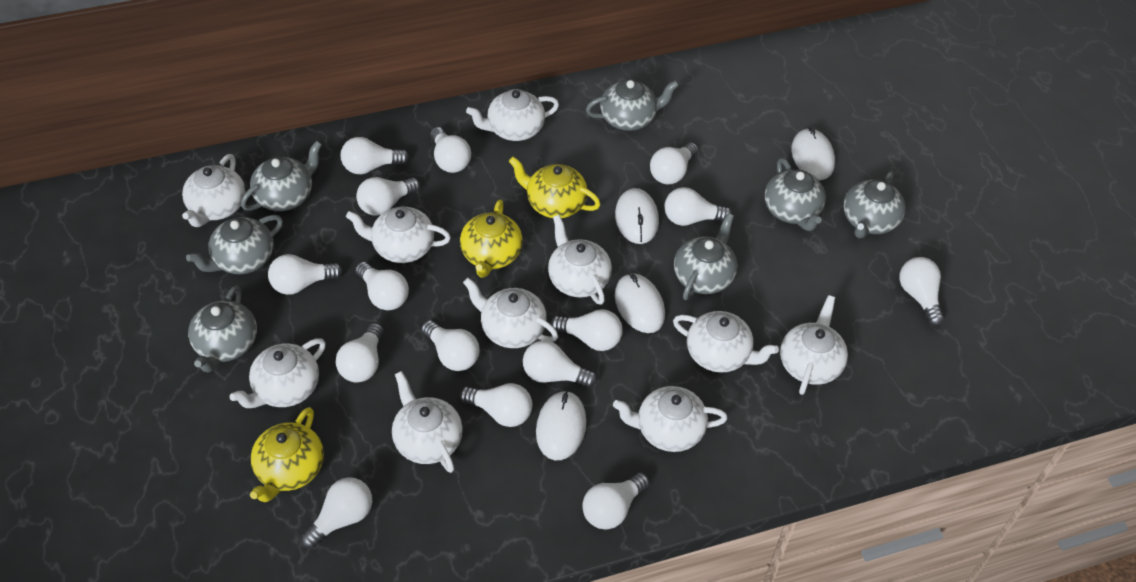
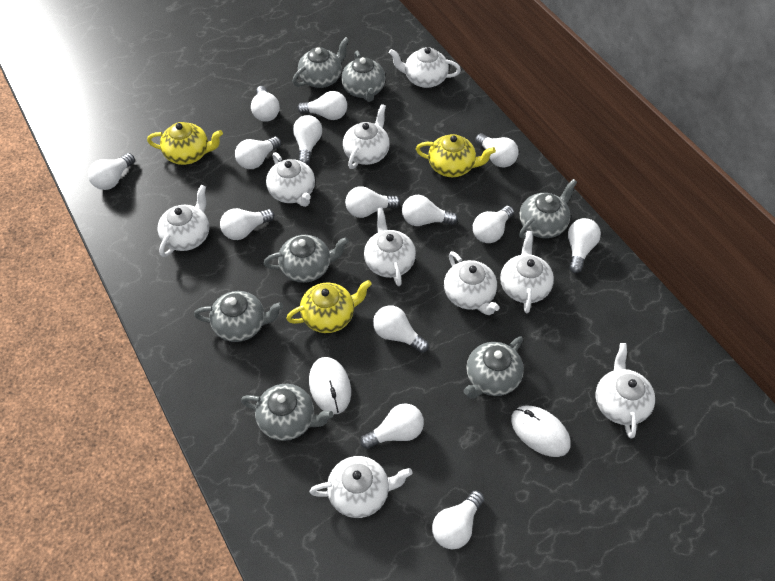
white light bulb: [268,254,343,295] [301,477,372,549] [336,323,384,383] [341,137,409,174] [355,262,409,310] [356,177,420,216] [421,320,480,371] [430,127,471,173] [460,383,532,427] [523,340,597,387] [551,309,623,351] [582,473,649,530] [650,142,698,184] [664,187,732,226] [900,257,944,326] = 15 -> [88,153,135,190] [220,208,275,240] [235,137,281,169] [251,86,280,122] [293,115,322,165] [297,91,347,120] [345,186,400,218] [360,403,424,449] [373,305,429,353] [402,195,458,226] [432,490,484,550] [473,206,514,243] [475,133,519,167] [568,218,601,273] = 14
white mouse: [536,390,586,460] [615,188,659,244] [615,273,665,333] [791,127,835,180] = 4 -> [309,357,351,414] [511,406,571,457] = 2
white teapot: [182,154,246,227] [230,338,326,408] [346,207,451,263] [392,371,463,473] [463,278,558,348] [466,89,559,141] [548,215,612,305] [613,386,728,452] [673,311,779,373] [780,295,848,395] = 10 -> [158,185,209,257] [266,152,315,207] [310,456,413,518] [343,104,390,169] [364,208,416,286] [389,47,461,88] [444,251,499,315] [500,231,554,313] [596,343,655,438] = 9

